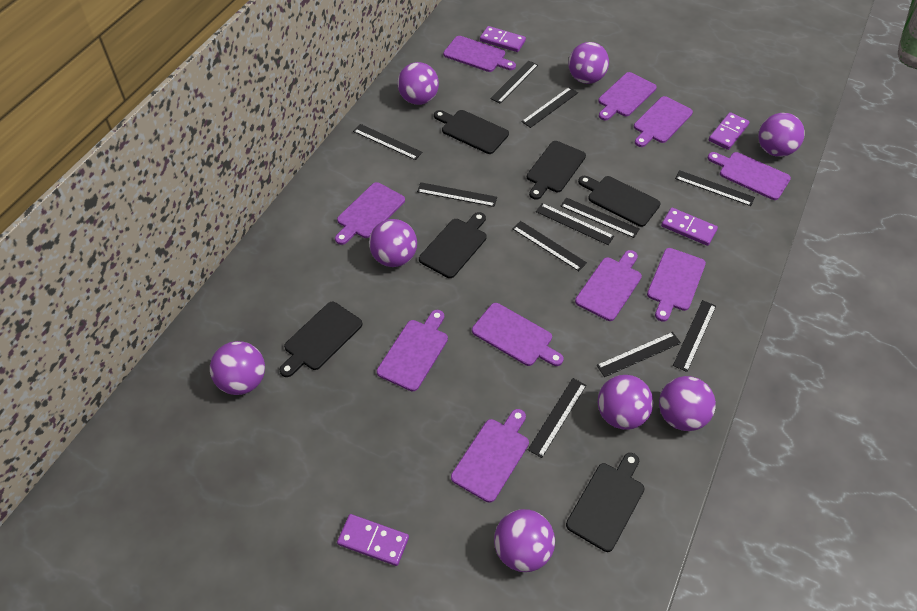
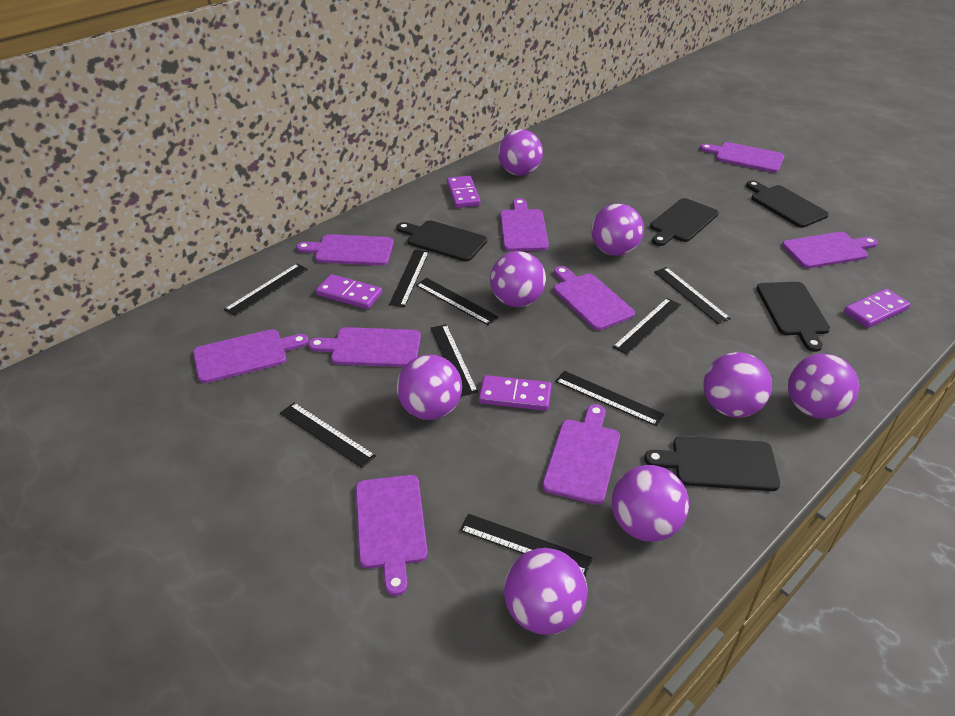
black cutting board: [280,302,362,377] [419,212,487,278] [434,110,509,154] [527,141,586,200] [566,453,644,552] [578,176,661,227] = 6 -> [397,220,487,261] [644,436,780,491] [650,198,719,246] [746,180,829,228] [756,282,830,352] = 5
black ruler: [353,124,423,160] [417,182,497,207] [490,60,538,104] [512,221,587,271] [521,87,578,128] [528,378,587,458] [536,203,614,245] [561,197,639,238] [596,332,681,377] [673,300,716,372] [675,170,755,206] = 11 -> [224,264,308,316] [280,403,376,468] [389,250,429,307] [416,278,499,325] [431,324,478,396] [460,514,593,576] [555,371,665,426] [613,298,681,355] [654,267,731,324] = 9
purple cutting board: [335,182,405,245] [377,310,448,391] [443,36,516,72] [451,409,529,503] [472,303,564,366] [575,250,642,321] [598,72,657,120] [634,96,693,147] [647,248,706,322] [707,152,791,200] = 10 -> [193,329,309,383] [296,234,394,266] [308,327,421,367] [356,475,428,596] [500,198,549,251] [542,404,620,505] [554,266,635,330] [700,142,784,173] [782,232,878,268] = 9

